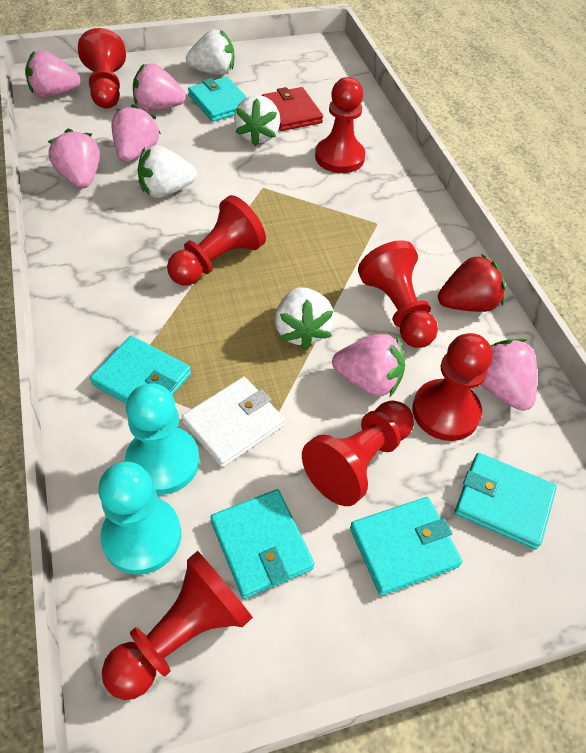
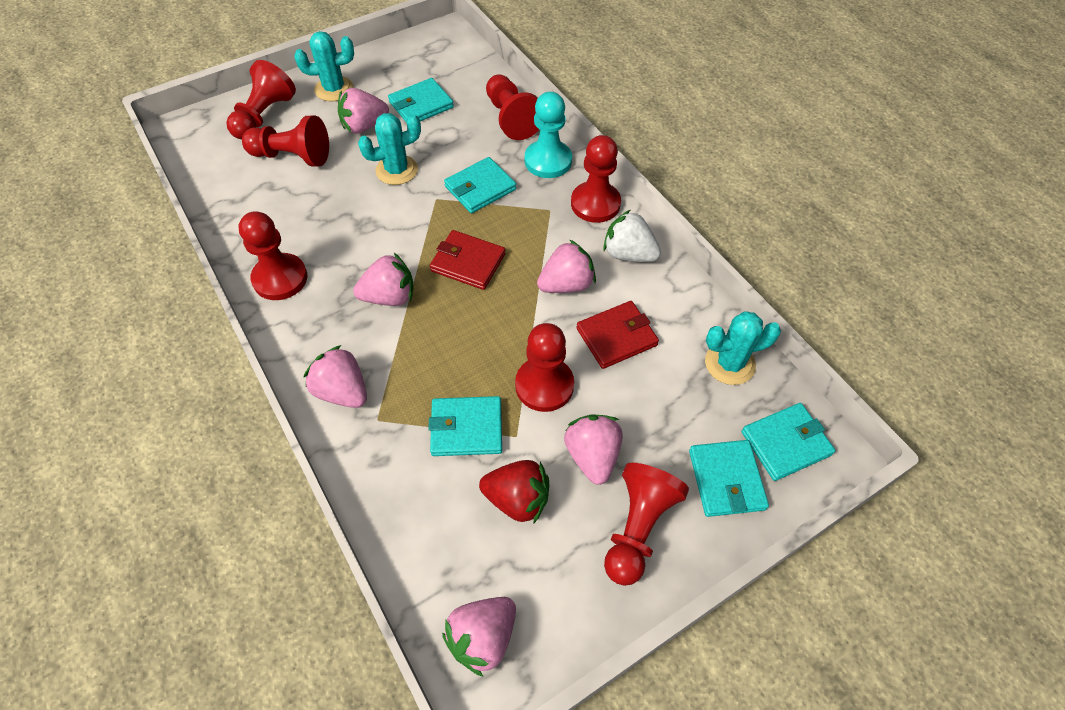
red wallet: [262,87,323,131] = 1 -> [430,230,505,290] [576,301,659,369] = 2
turquoise cactus: none = 0 -> [295,31,354,101] [358,113,421,185] [705,311,781,385] = 3
turquoise pawn: [98,462,181,575] [125,383,200,495] = 2 -> [525,92,572,178] = 1
white strawberry: [137,145,197,198] [186,30,234,75] [234,95,280,146] [275,287,334,350] = 4 -> [603,210,661,262] = 1
white wallet: [182,377,285,468] = 1 -> none = 0

